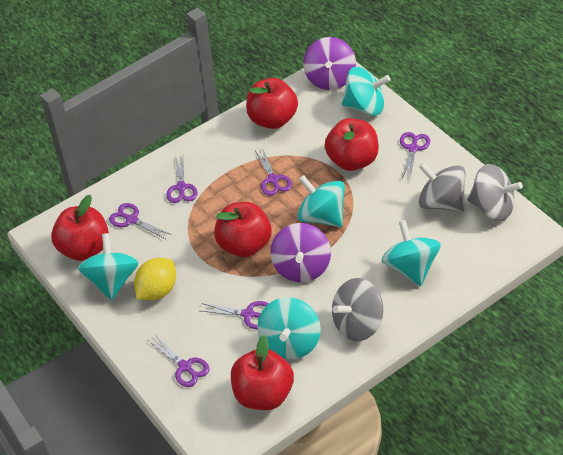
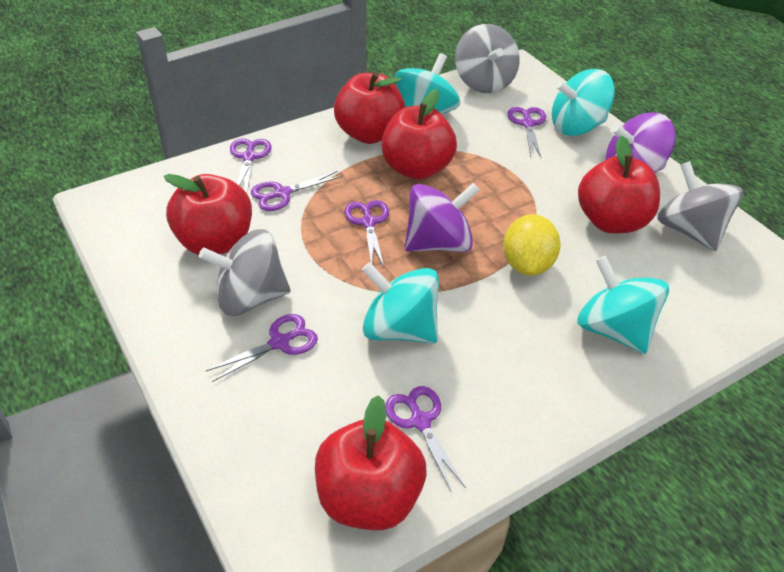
turquoise spinning top: [78,233,139,301] [257,297,321,359] [297,175,345,227] [342,67,390,116] [381,220,441,286] = 5 -> [362,262,439,344] [395,53,460,114] [552,69,615,136] [577,256,669,354] = 4

